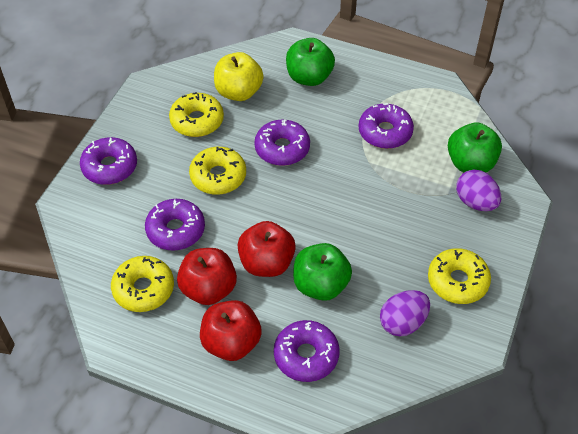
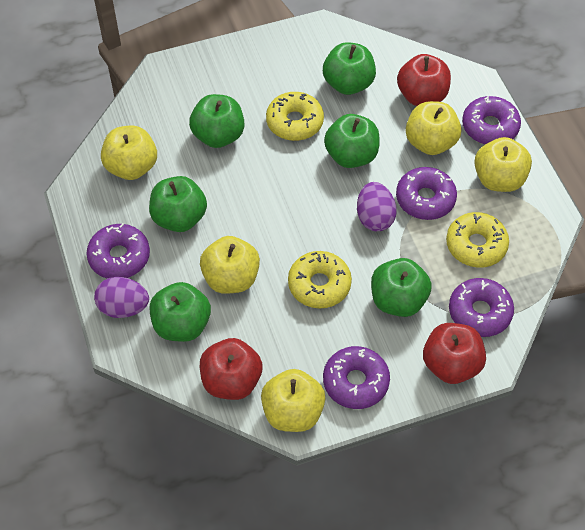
green apple: [286,38,335,86] [293,243,352,301] [448,122,502,172] = 3 -> [149,176,207,232] [150,282,211,342] [189,94,244,148] [323,42,376,95] [324,114,380,168] [371,258,432,317] = 6
yellow apple: [214,52,264,101] = 1 -> [101,126,157,180] [200,236,260,294] [261,369,326,432] [406,101,461,155] [474,137,532,192] = 5
yellow donut: [111,256,174,312] [169,92,224,137] [189,147,246,195] [428,248,491,304] = 4 -> [266,92,324,141] [288,251,352,309] [446,212,509,268] = 3

